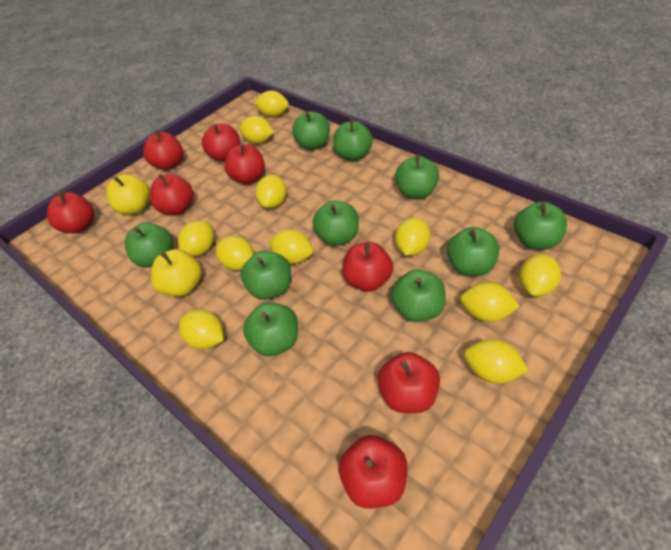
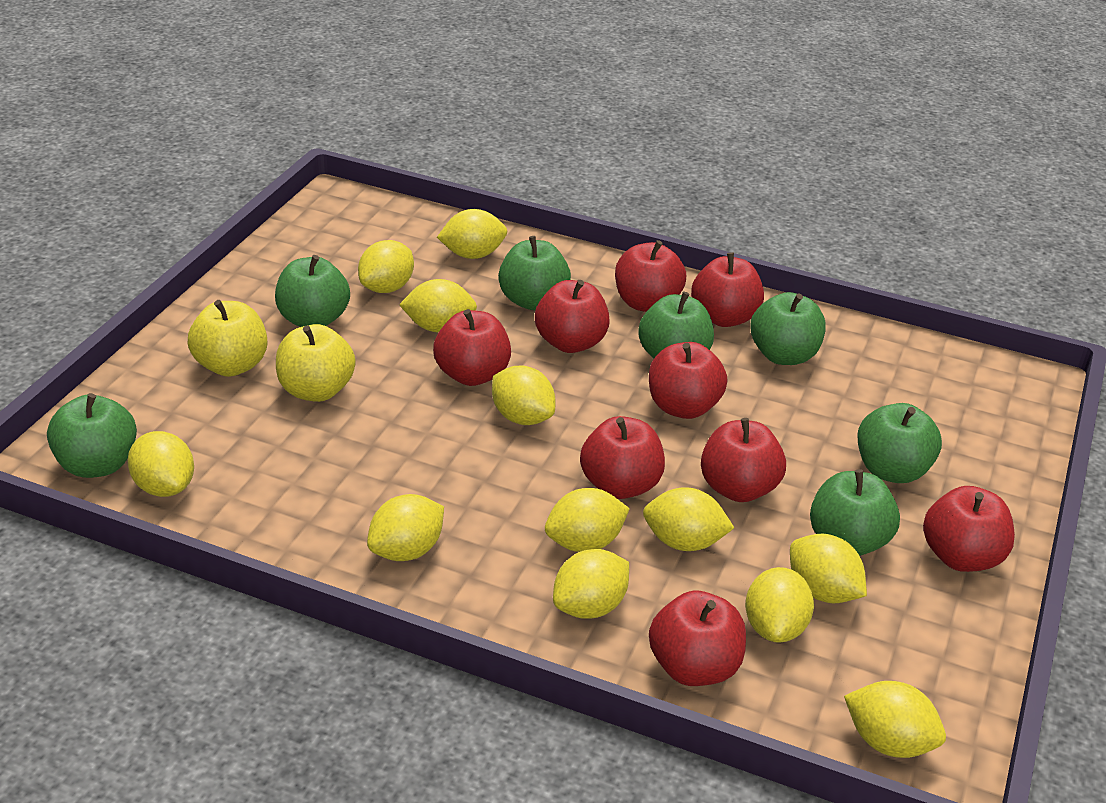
green apple: [125,223,173,267] [241,251,291,300] [243,302,298,356] [292,111,330,150] [313,200,359,246] [333,119,373,161] [391,270,446,322] [395,154,439,199] [447,227,499,276] [514,202,567,250] = 10 -> [47,393,137,478] [275,255,350,327] [498,236,571,310] [638,292,714,358] [750,292,826,365] [810,469,900,556] [857,403,942,483] = 7
red apple: [47,192,94,233] [143,130,183,170] [150,174,194,215] [202,124,240,162] [224,144,265,184] [339,435,408,508] [342,242,393,292] [378,352,440,413] = 8 -> [433,309,511,386] [535,280,610,353] [580,416,665,499] [615,240,686,312] [649,342,727,419] [649,590,746,686] [691,252,764,327] [701,418,786,502] [923,486,1015,572] = 9
yellow lemon: [178,221,214,256] [179,309,224,349] [216,236,254,271] [239,116,274,144] [254,90,289,117] [255,175,287,208] [268,229,313,264] [395,217,430,256] [460,282,520,322] [464,339,529,384] [519,254,561,297] = 11 -> [128,431,194,497] [358,240,414,293] [367,494,444,561] [399,279,477,333] [437,209,507,259] [492,366,556,425] [545,488,630,552] [553,549,629,619] [643,487,734,551] [745,567,814,643] [790,533,867,603] [844,681,946,758] = 12

